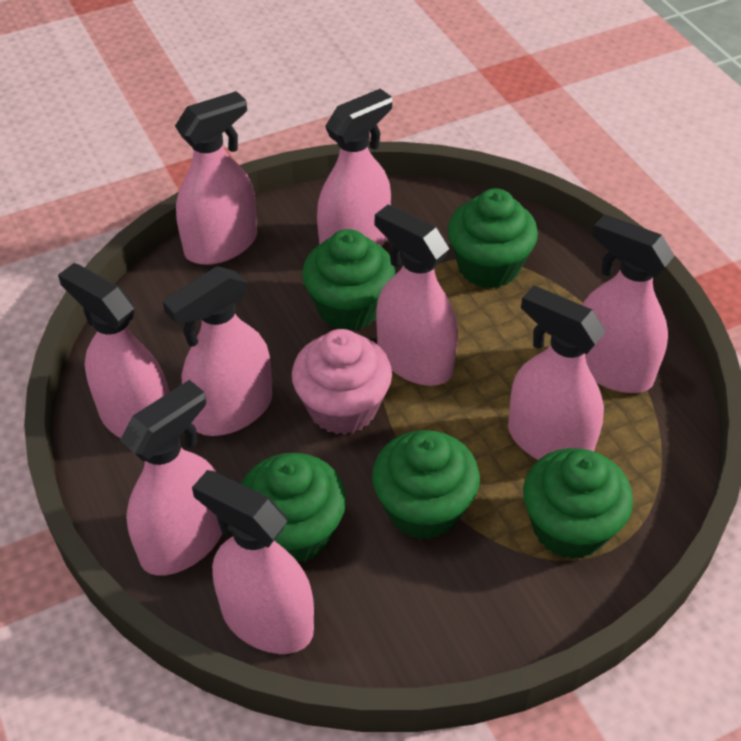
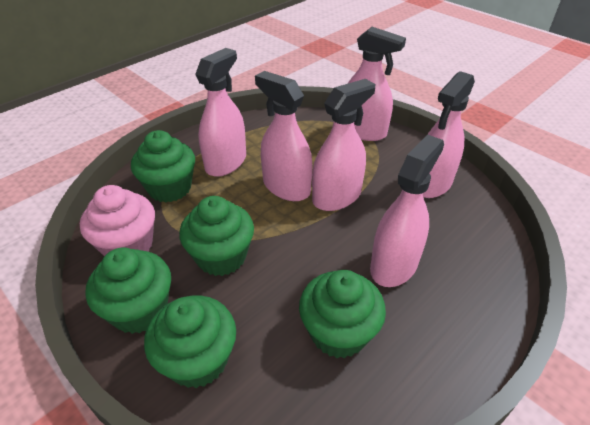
pink spray bottle: [58,263,169,438] [120,380,222,576] [163,266,272,436] [175,91,257,265] [192,470,314,654] [317,89,392,246] [375,204,458,386] [508,285,606,460] [583,214,675,393] = 9 -> [195,48,246,177] [255,71,313,201] [312,79,375,211] [347,27,406,141] [370,135,444,287] [423,71,475,198] = 6

